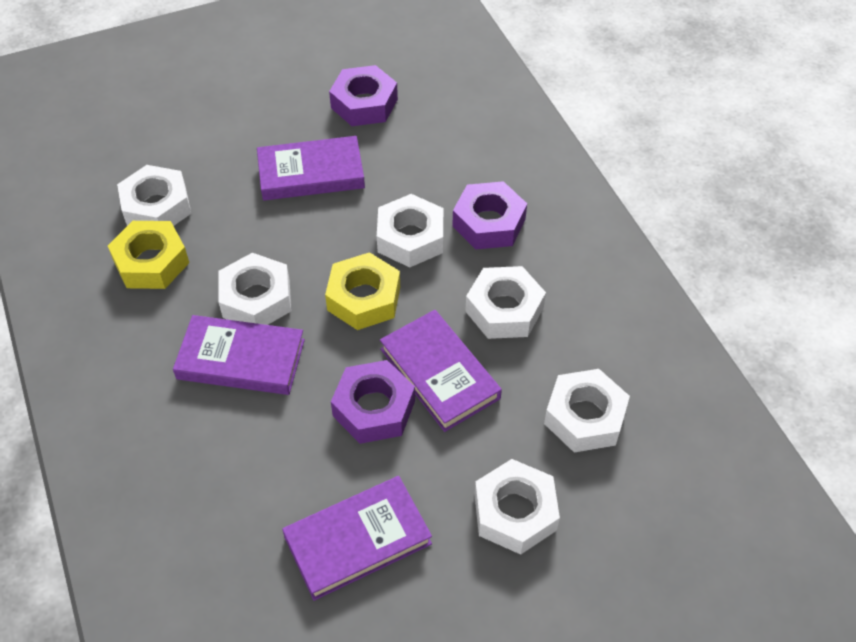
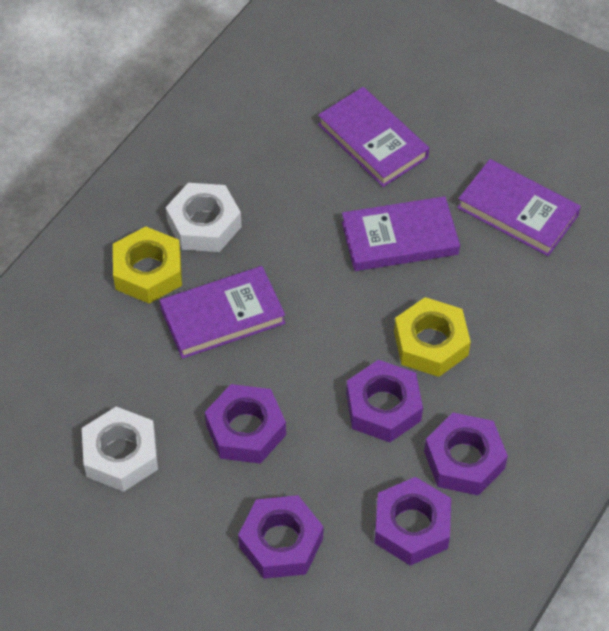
purple nut: [329,65,398,126] [331,360,415,444] [452,181,527,250] = 3 -> [205,384,286,464] [238,495,323,579] [346,360,423,442] [375,477,451,566] [424,413,508,496] = 5
white nut: [117,165,191,226] [218,253,291,325] [377,194,443,267] [465,266,546,339] [474,459,560,555] [544,369,630,452] = 6 -> [82,407,158,492] [166,183,242,252] = 2

